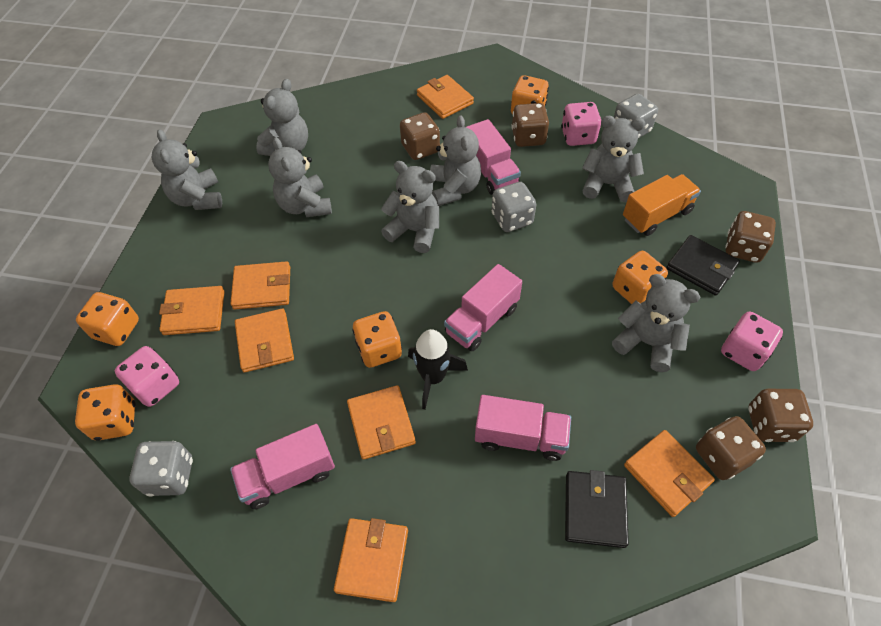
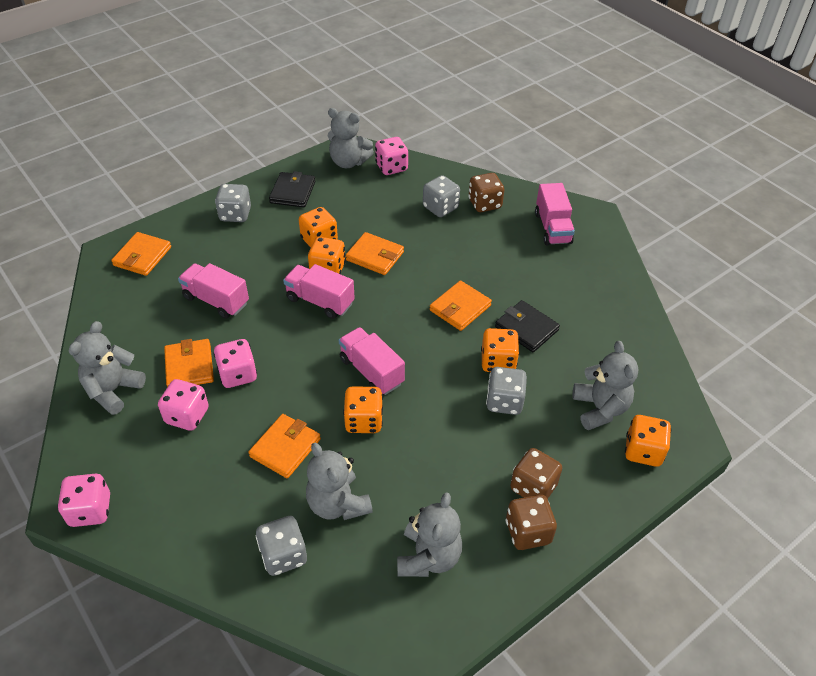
black rocket: [408,329,468,410] = 1 -> none = 0
brown dice: [400,112,440,160] [511,103,549,147] [696,416,766,480] [725,211,776,263] [748,389,813,442] = 5 -> [468,173,504,212] [506,495,557,550] [510,448,562,499] = 3
grey dice: [130,441,193,496] [492,182,536,232] [614,94,658,138] = 3 -> [215,184,251,222] [256,516,307,576] [423,175,460,217] [486,367,527,415] = 4
grey teddy bear: [152,130,222,210] [256,79,308,156] [268,137,332,217] [381,161,439,253] [430,116,481,206] [582,116,645,202] [612,274,700,372] = 7 -> [69,321,146,415] [306,443,373,520] [328,108,374,168] [397,492,462,577] [573,341,638,430] = 5
orange truck: [623,174,701,236] = 1 -> none = 0
orange wallet: [159,286,225,335] [230,261,290,309] [235,309,294,372] [334,518,408,602] [347,385,416,459] [417,75,474,119] [624,430,715,517] = 7 -> [111,232,171,276] [164,339,214,387] [249,414,321,478] [346,232,404,275] [430,280,492,331] = 5
pink dice: [115,346,179,407] [561,102,601,146] [721,312,783,371] = 3 -> [57,474,110,527] [158,379,209,431] [213,339,257,388] [375,137,408,175] = 4

